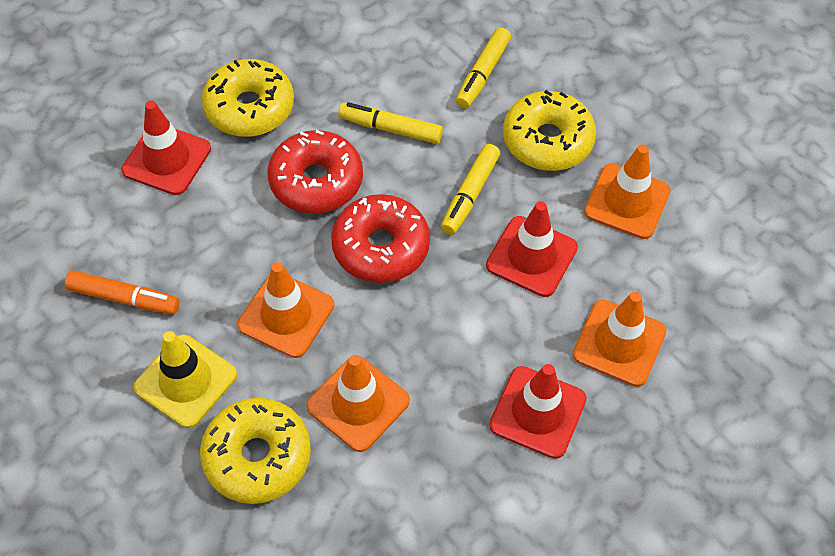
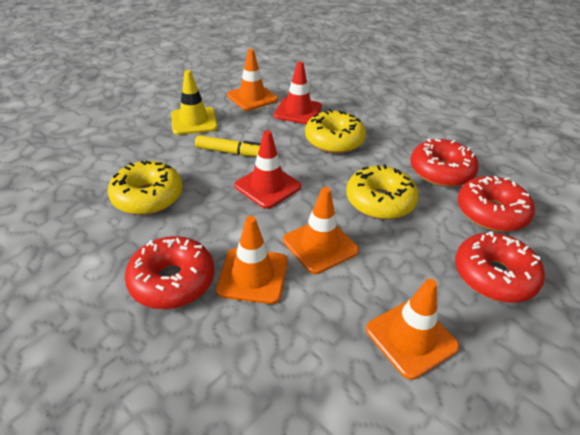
orange marker: [65,270,180,315] = 1 -> none = 0
red donut: [268,130,363,214] [331,194,430,283] = 2 -> [125,236,214,309] [410,139,479,187] [455,231,545,303] [457,176,535,232] = 4
red traffic cone: [121,101,211,195] [486,201,578,297] [489,364,587,459] = 3 -> [234,130,301,209] [274,61,322,124] = 2
yellow marker: [338,102,443,144] [441,144,500,235] [456,27,511,109] = 3 -> [195,135,261,157] = 1

